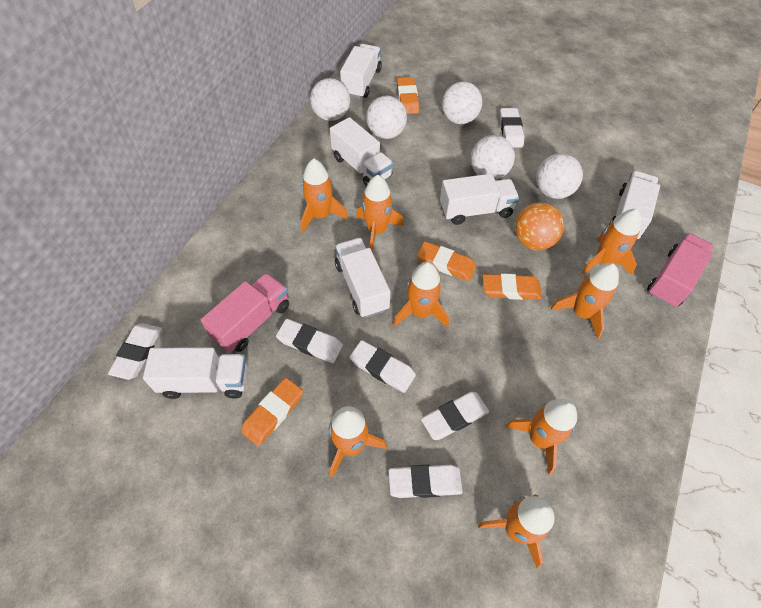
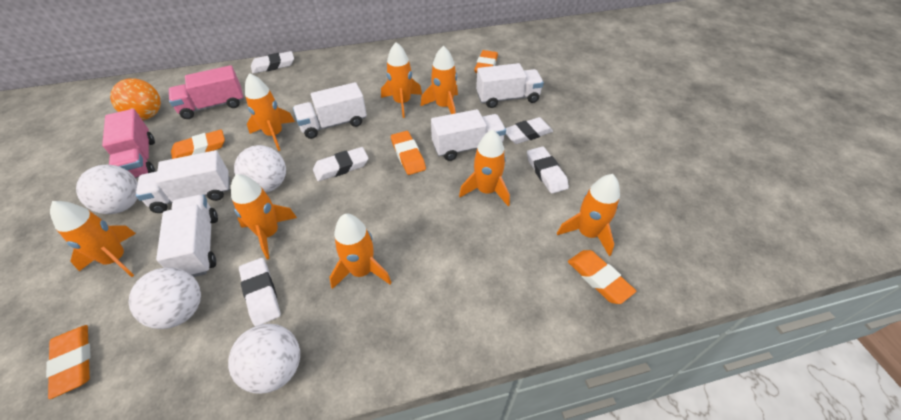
orange eraser: [241,378,303,446] [397,77,419,114] [417,241,476,281] [483,273,542,300] = 4 -> [46,325,91,399] [171,129,225,159] [391,131,426,175] [474,50,498,73] [568,250,636,304] = 5
white ball: [310,78,350,121] [366,95,407,139] [442,82,482,124] [471,135,515,179] [536,153,583,199] = 5 -> [76,165,138,214] [129,267,201,329] [228,324,300,394] [234,145,286,193] = 4
white eraser: [108,323,162,380] [276,319,343,363] [349,340,416,393] [389,465,463,498] [421,392,489,440] [500,108,524,148] = 6 -> [239,258,281,326] [251,51,294,74] [313,147,369,181] [506,117,553,144] [527,146,569,194] = 5
white truck: [143,347,248,399] [330,117,393,187] [335,238,390,318] [340,44,382,99] [440,174,519,225] [609,171,660,239] = 6 -> [136,150,230,213] [156,195,218,277] [293,82,367,139] [431,109,506,161] [476,63,544,108] = 5

